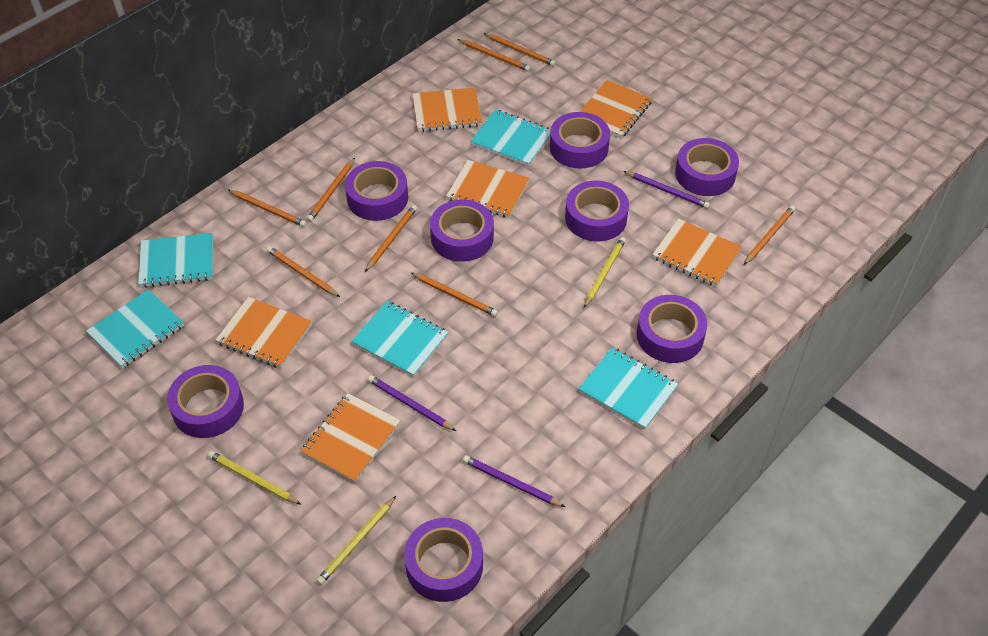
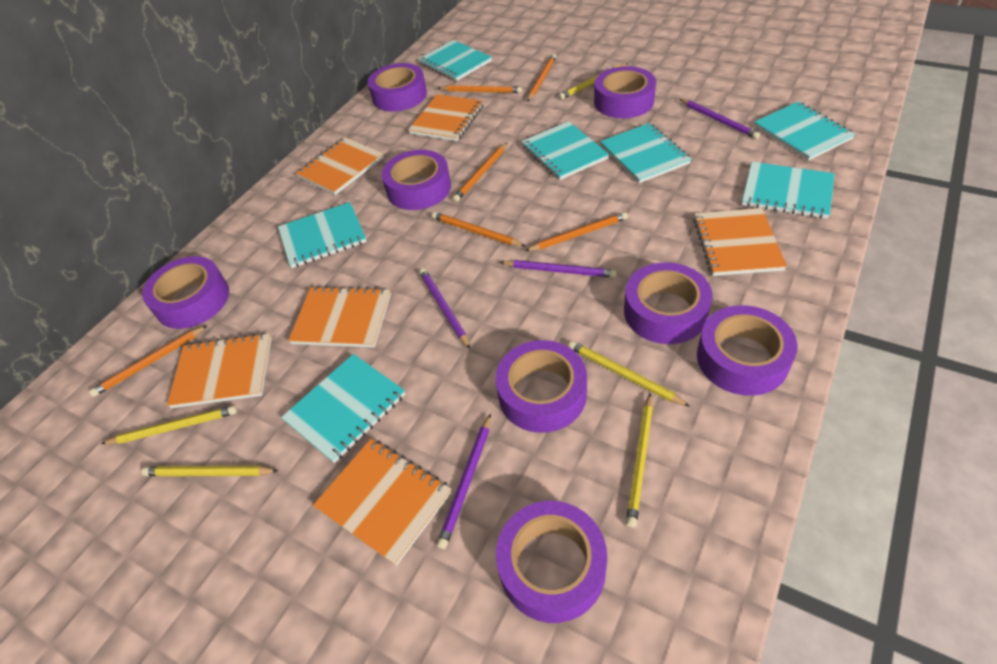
orange pencil: [228,190,307,227] [266,246,340,297] [307,158,355,222] [365,205,417,272] [411,273,498,316] [458,39,531,71] [483,33,556,66] [744,205,795,265] = 8 -> [89,325,208,397] [432,212,525,246] [438,85,522,93] [453,143,507,202] [525,212,628,251] [527,54,556,102] = 6
purple pencil: [368,375,456,431] [463,455,565,507] [623,171,710,208] = 3 -> [419,268,470,349] [437,414,491,549] [499,260,617,278] [679,99,760,139] = 4
turquoise notebook: [86,289,184,368] [138,233,213,288] [351,301,448,377] [470,109,551,166] [578,347,678,430] = 5 -> [278,202,367,268] [281,354,405,463] [418,40,492,81] [521,121,609,180] [600,123,692,183] [742,162,835,219] [754,102,855,161] = 7
yellow pencil: [208,451,301,505] [316,496,396,585] [584,237,626,308] = 3 -> [101,405,237,444] [142,466,279,476] [559,63,628,100] [568,341,691,407] [626,393,653,528] = 5

